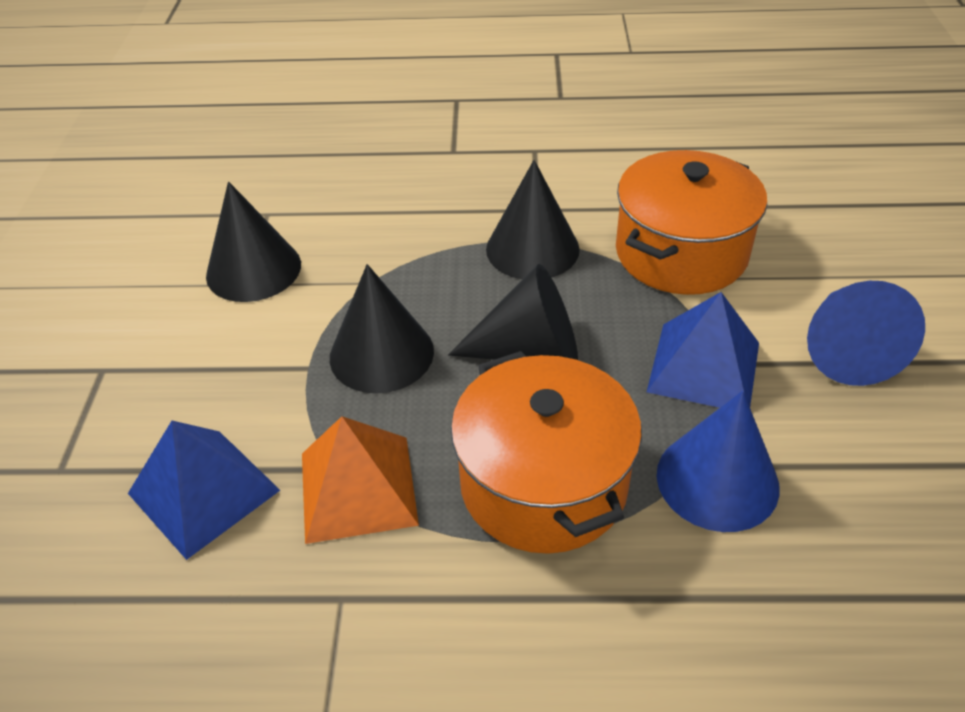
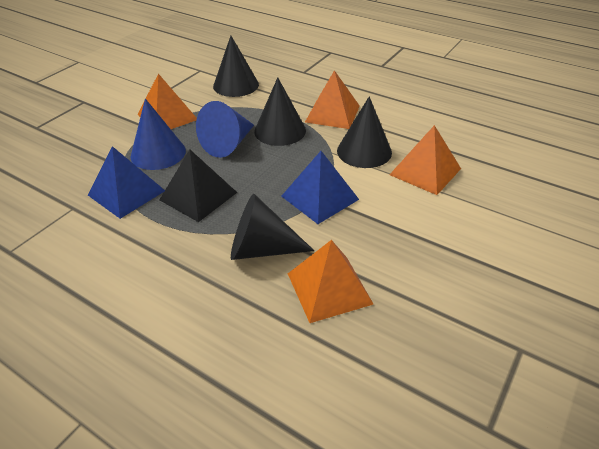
black pyramid: none = 0 -> [160,149,237,222] = 1
orange pot: [451,351,642,554] [616,150,767,295] = 2 -> none = 0
orange pyramid: [302,416,419,544] = 1 -> [137,74,197,129] [288,240,374,323] [305,70,360,129] [389,125,461,195] = 4

